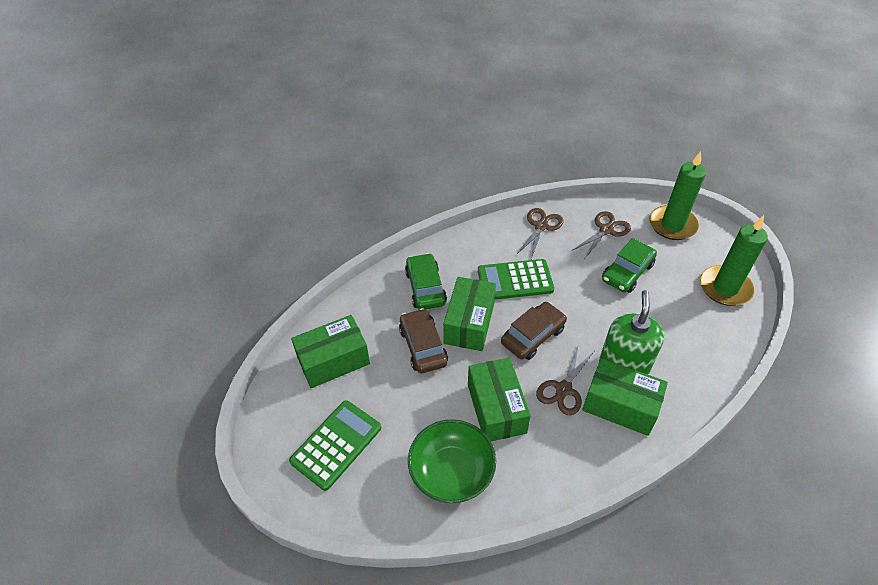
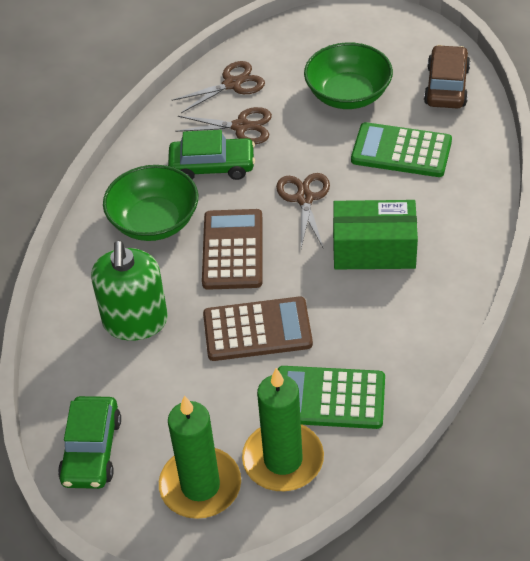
brown calculator: none = 0 -> [202,209,262,290] [203,296,313,361] = 2
brown car: [399,308,448,373] [501,302,567,360] = 2 -> [424,45,470,109] = 1
green bowl: [408,419,496,503] = 1 -> [103,165,198,241] [304,42,393,109] = 2
green box: [291,315,370,388] [443,277,496,351] [468,358,531,441] [582,358,668,436] = 4 -> [333,200,418,269] = 1

